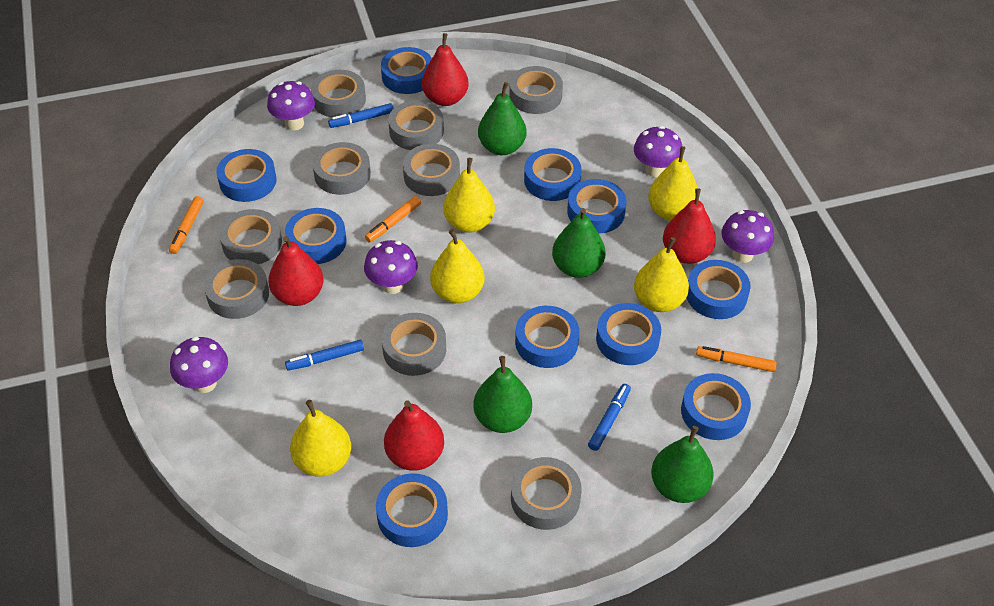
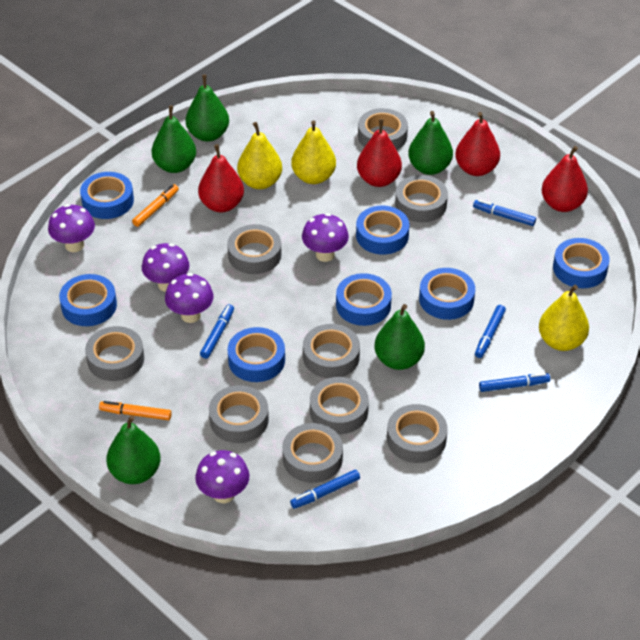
blue marker: [285,340,364,371] [328,103,394,128] [588,384,631,451] = 3 -> [200,304,234,359] [290,469,360,509] [473,200,536,226] [475,305,506,358] [479,373,550,392] = 5
blue tape: [216,149,277,202] [285,208,346,264] [376,473,448,547] [381,47,432,94] [515,306,579,368] [524,148,581,201] [567,179,627,234] [596,303,661,365] [681,373,751,440] [687,260,751,319] = 10 -> [59,274,117,326] [80,172,134,219] [227,327,285,382] [336,273,392,326] [356,206,409,255] [419,268,475,320] [553,238,610,288] = 7
green pear: [473,356,532,433] [478,82,527,155] [552,208,605,278] [651,426,714,503] = 4 -> [106,415,161,484] [151,105,196,173] [186,75,229,142] [374,304,425,370] [408,111,453,175] = 5
orange marker: [169,196,204,254] [365,196,421,243] [696,346,777,372] = 3 -> [99,401,172,420] [132,184,179,227] = 2
yellow pear: [290,400,351,477] [430,229,485,303] [443,158,495,233] [634,237,689,312] [648,146,700,221] = 5 -> [237,122,282,189] [291,120,336,184] [539,285,589,351] = 3

